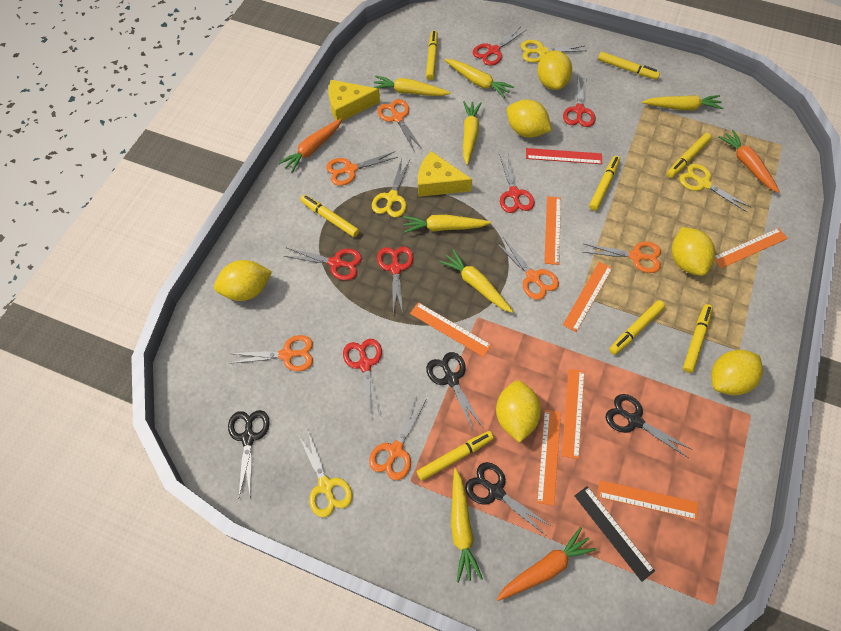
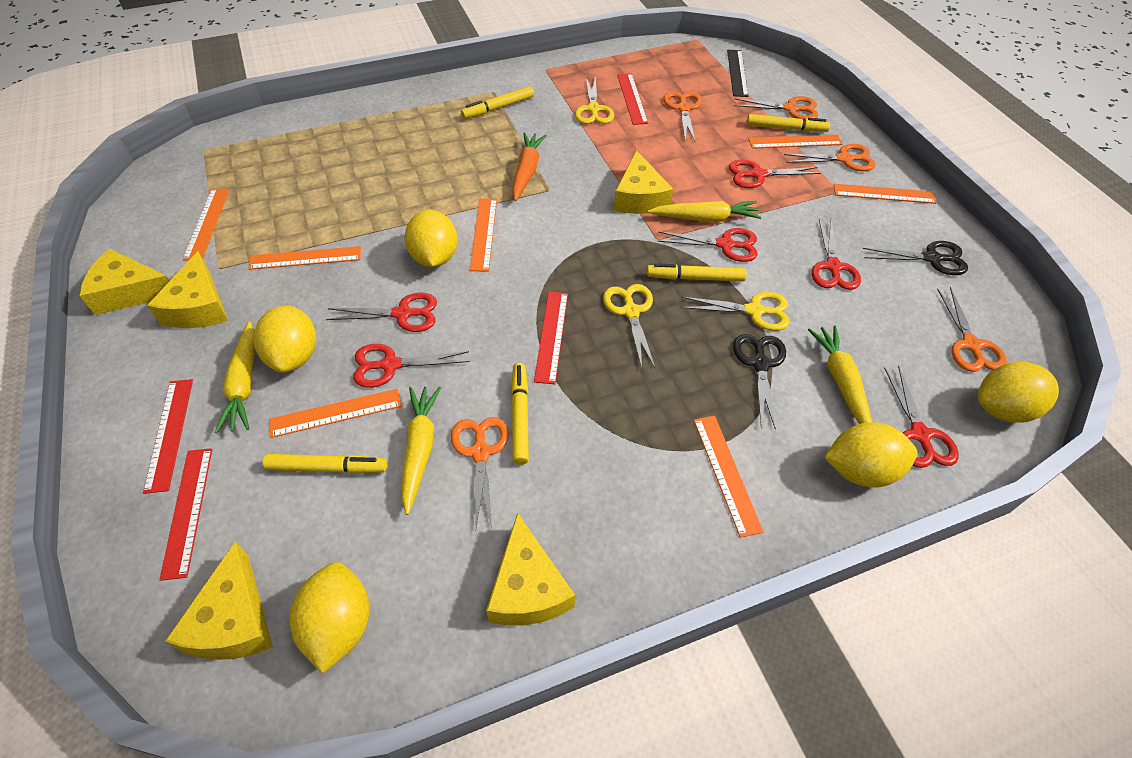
black scissors: [228,410,270,497] [426,352,483,431] [465,462,552,535] [605,394,693,458] = 4 -> [733,334,786,430] [862,241,968,275] = 2
orange carrot: [278,118,342,173] [497,527,596,601] [718,130,780,193] = 3 -> [512,132,547,201] = 1
orange scissors: [229,335,313,371] [326,151,398,186] [369,396,426,480] [377,99,422,152] [495,237,559,300] [583,242,661,273] = 6 -> [451,417,509,532] [663,91,702,141] [734,96,818,120] [784,144,876,171] [937,287,1007,372] = 5
red ruler: [526,148,602,164] = 1 -> [143,379,193,494] [160,448,212,581] [534,292,568,384] [617,73,648,125] = 4
yellow carrot: [373,76,451,96] [403,215,491,233] [439,249,514,313] [445,59,514,98] [451,468,483,583] [463,101,482,165] [642,95,723,111] = 7 -> [214,321,255,433] [401,387,441,515] [648,201,761,222] [808,326,872,424] = 4
yellow cheese: [329,80,380,121] [418,151,472,197] = 2 -> [80,249,169,315] [147,251,228,328] [165,541,273,660] [486,512,575,625] [614,150,673,214] = 5
yellow lemon: [214,260,272,301] [496,380,541,443] [507,100,552,138] [537,50,572,90] [672,227,715,276] [711,350,763,396] = 6 -> [253,305,316,373] [290,562,370,674] [404,210,457,267] [824,422,918,488] [978,362,1059,423] = 5
yellow marker: [300,195,359,237] [417,431,494,481] [426,31,438,80] [589,156,620,211] [598,52,660,80] [609,300,665,355] [667,133,712,178] [683,304,713,373] = 8 -> [263,454,387,474] [461,86,534,119] [511,363,529,465] [647,263,747,282] [747,114,830,132] = 5
yellow scissors: [298,428,352,517] [372,159,410,217] [521,40,586,63] [679,164,751,212] = 4 -> [575,75,614,124] [603,284,655,368] [681,292,790,331] = 3

